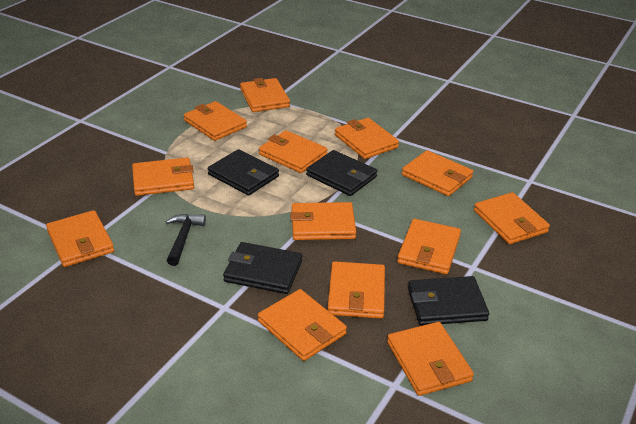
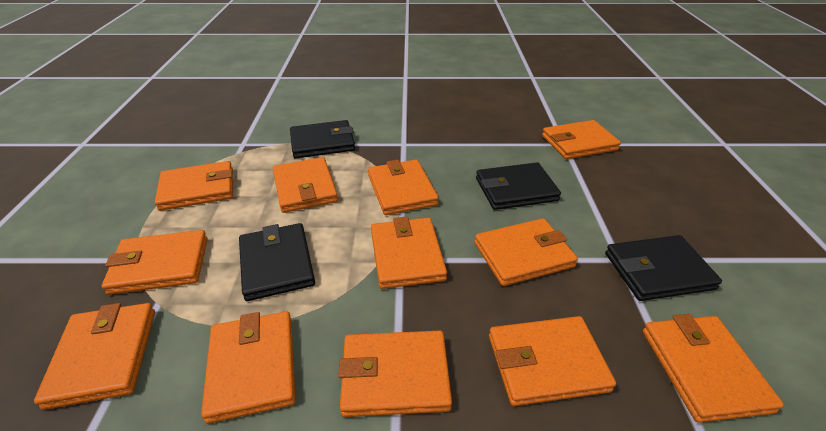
black hammer: [166,214,206,266] = 1 -> none = 0
orange wallet: [46,210,114,267] [132,157,194,196] [184,101,247,141] [240,78,290,112] [258,289,347,361] [259,130,328,173] [290,202,356,240] [328,261,385,319] [335,118,399,159] [387,322,474,396] [397,219,461,274] [402,150,473,196] [474,192,550,244] = 13 -> [34,303,155,410] [102,230,208,295] [155,161,233,211] [201,311,295,424] [273,157,338,213] [338,331,452,417] [368,160,439,215] [371,216,447,289] [474,218,578,286] [489,316,616,406] [542,120,621,159] [643,314,784,423] = 12

